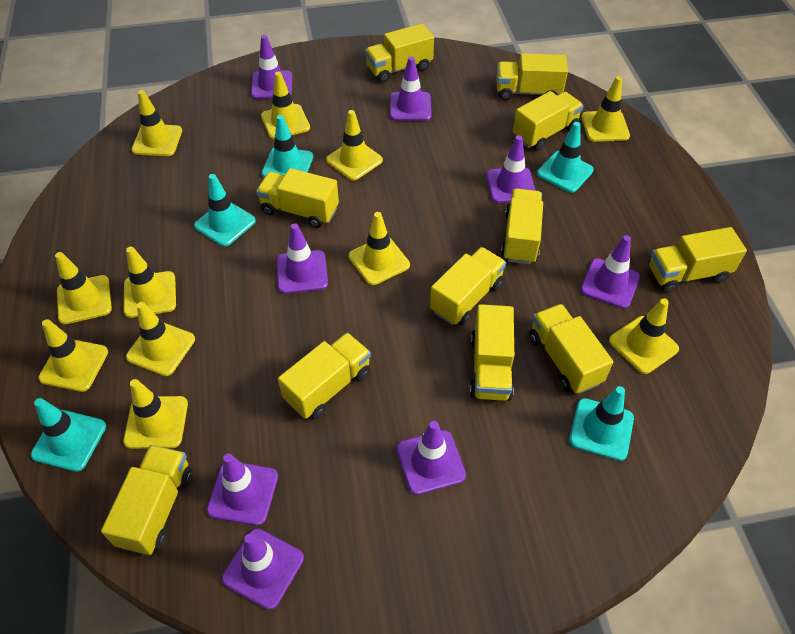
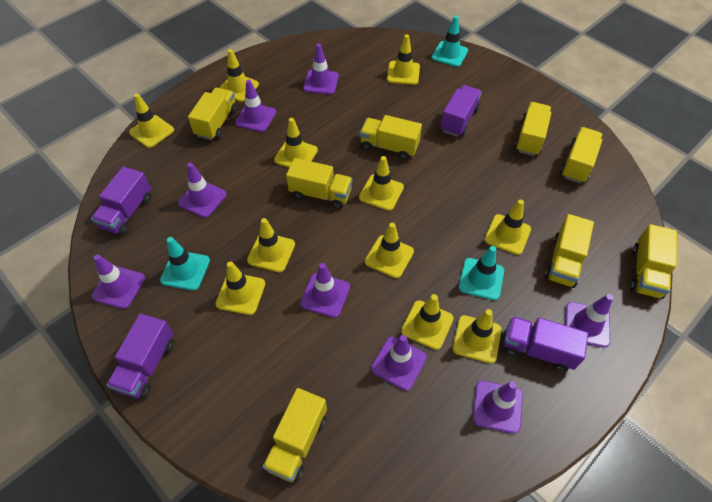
purple truck: none = 0 -> [91,166,151,235] [107,313,174,398] [440,85,482,137] [503,316,589,372] = 4
turquoise traffic cone: [31,398,106,472] [194,174,256,247] [262,115,313,178] [537,122,594,193] [569,386,634,461] = 5 -> [160,237,210,291] [432,16,468,67] [459,246,504,300] = 3
yellow truck: [101,445,193,555] [256,168,339,228] [278,333,371,419] [365,23,434,82] [430,247,506,326] [470,304,514,401] [496,53,568,100] [501,188,543,264] [513,91,584,150] [529,304,613,394] [649,227,747,293] = 11 -> [188,87,237,140] [263,388,327,482] [286,158,352,209] [360,115,422,160] [514,102,551,156] [545,214,594,288] [560,127,603,183] [630,224,677,299] = 8

